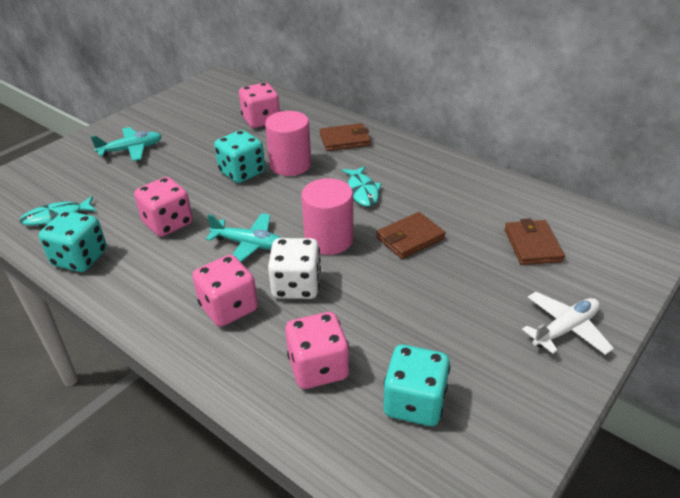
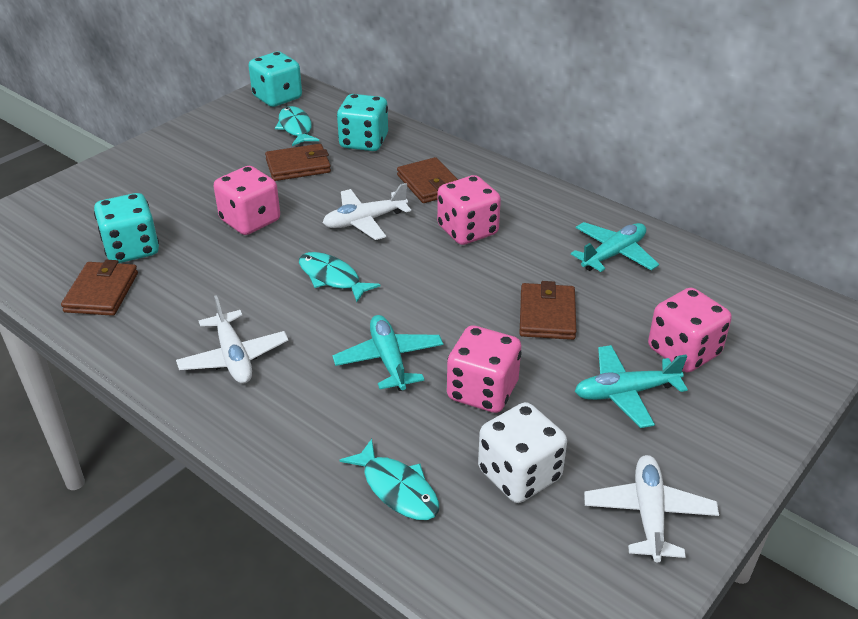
brown wallet: [320,123,371,151] [376,212,446,259] [505,218,565,265] = 3 -> [61,260,138,316] [265,144,331,181] [397,157,458,203] [519,281,576,340] = 4
pink cylinder: [265,111,311,176] [301,178,353,255] = 2 -> none = 0
turquoise fish: [19,196,96,225] [342,166,382,207] = 2 -> [275,106,319,146] [299,252,381,302] [339,439,439,520] = 3
turquoise plane: [91,127,162,161] [206,213,281,262] = 2 -> [332,315,443,391] [571,222,659,272] [575,345,688,428] = 3
white plane: [522,292,614,355] = 1 -> [176,295,288,384] [323,183,411,240] [584,455,719,562] = 3

